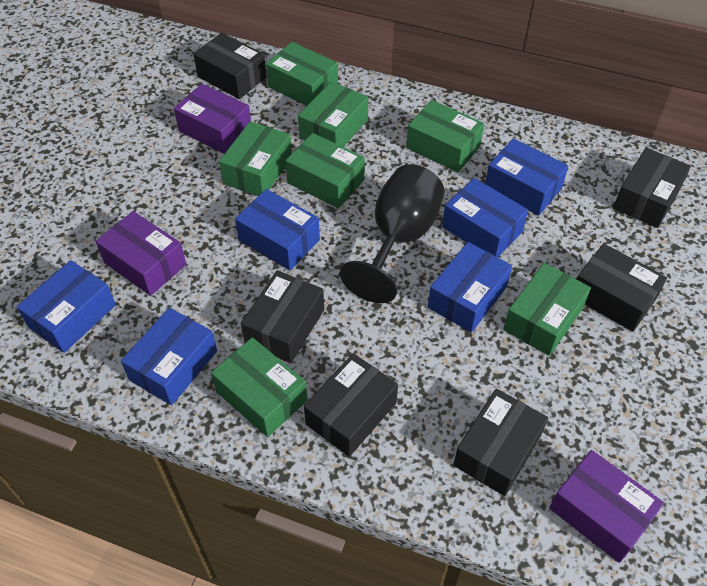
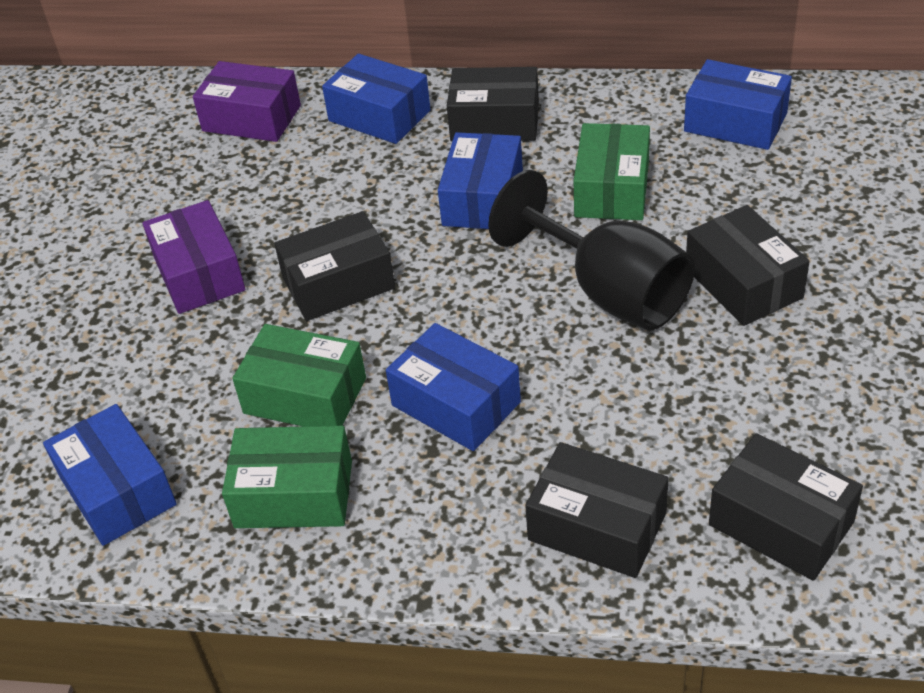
black box: [193,33,267,99] [241,270,324,363] [304,353,398,457] [453,389,548,496] [577,244,667,332] [613,148,691,228] = 6 -> [274,211,395,321] [447,67,539,142] [525,442,669,578] [686,205,810,326] [709,433,863,581] = 5
blue box: [17,260,116,353] [121,308,217,405] [235,189,320,270] [428,242,512,333] [442,178,528,257] [485,138,568,215] = 6 -> [43,404,177,546] [322,54,431,144] [386,323,521,451] [438,132,523,229] [684,59,792,150] = 5
green box: [211,337,308,437] [219,121,292,196] [266,42,338,106] [286,133,365,208] [298,81,368,147] [406,100,484,172] [503,263,591,356] = 7 -> [222,426,352,528] [232,324,366,426] [574,123,650,220] = 3
purple box: [96,211,186,296] [174,84,251,154] [549,450,664,563] = 3 -> [143,200,245,314] [193,61,301,142] = 2

